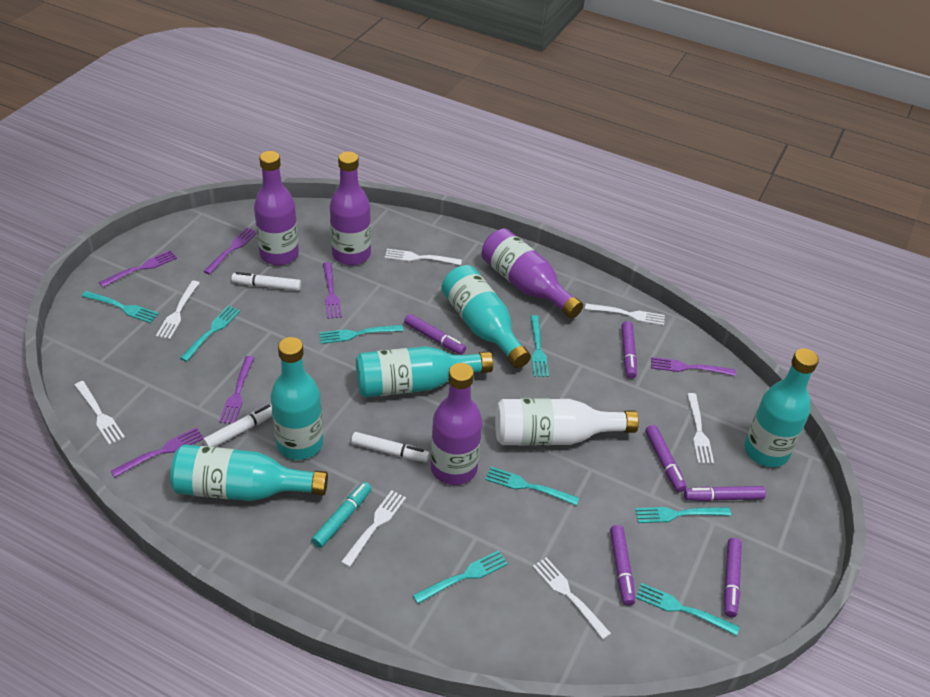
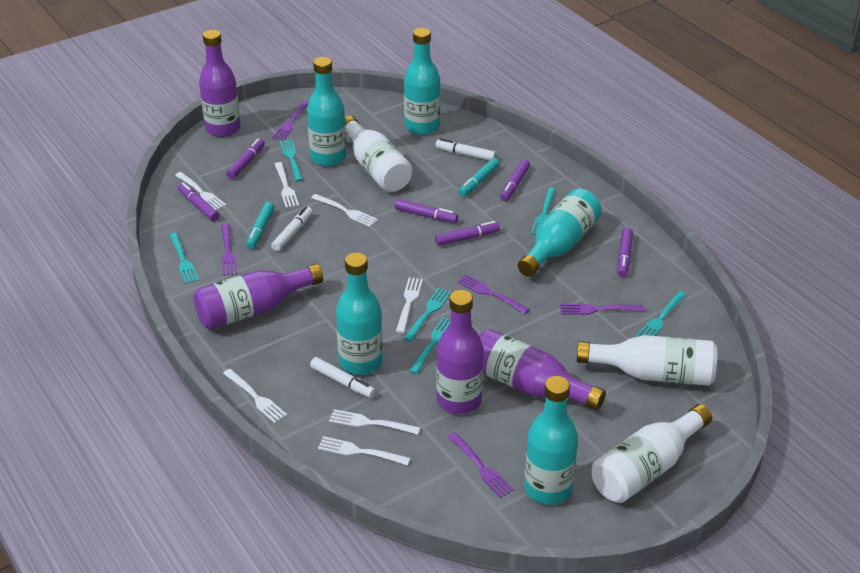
purple fork: [99,250,177,287] [111,427,204,478] [203,227,257,275] [219,356,254,424] [323,262,342,319] [651,357,736,376] = 6 -> [221,224,237,276] [272,101,309,141] [447,432,514,498] [457,274,530,314] [560,304,645,315] = 5
turquoise fork: [82,291,159,323] [180,306,240,362] [319,325,403,344] [413,550,508,604] [485,467,579,506] [530,315,549,377] [635,507,731,523] [636,583,739,636] = 8 -> [169,233,199,284] [280,139,303,182] [404,288,451,342] [409,317,450,374] [531,188,556,235] [636,291,686,337] = 6
turquoise marker: [311,482,372,548] = 1 -> [246,202,274,249] [458,158,500,196] = 2
white bottle: [495,398,639,446] = 1 -> [345,115,413,192] [577,335,717,386] [592,404,712,503] = 3

